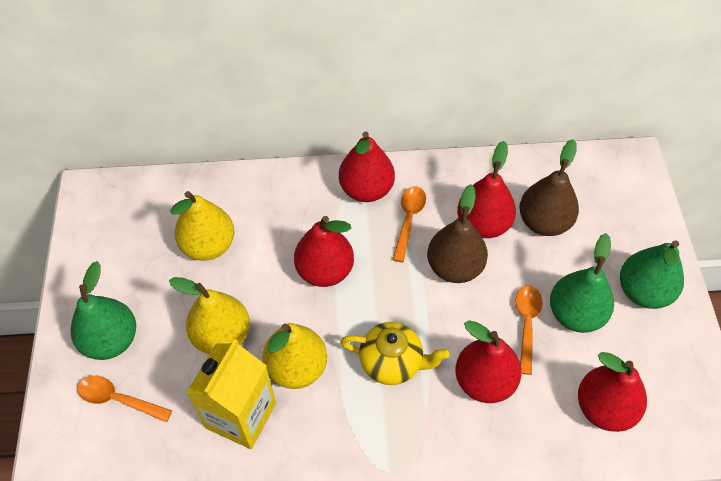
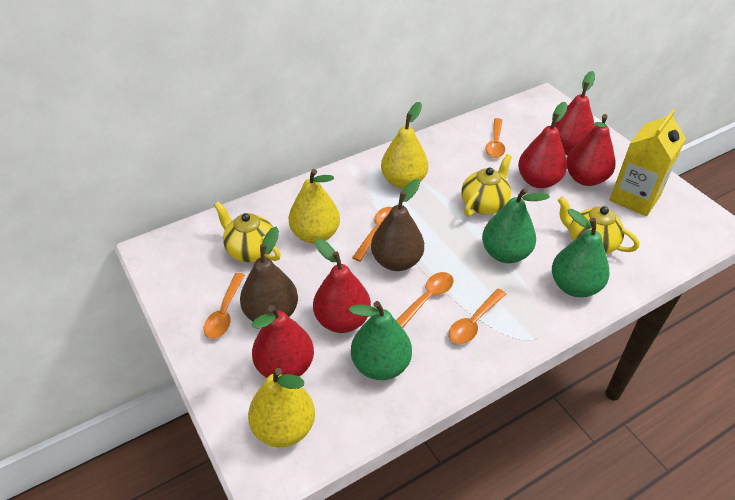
orange spoon: [77,376,172,423] [392,186,426,262] [515,286,543,375] = 3 -> [204,273,245,339] [352,207,393,262] [396,272,453,328] [449,289,506,344] [485,118,505,158] = 5
yellow teapot: [340,322,449,385] = 1 -> [214,202,281,262] [461,154,512,216] [558,197,639,254] = 3

